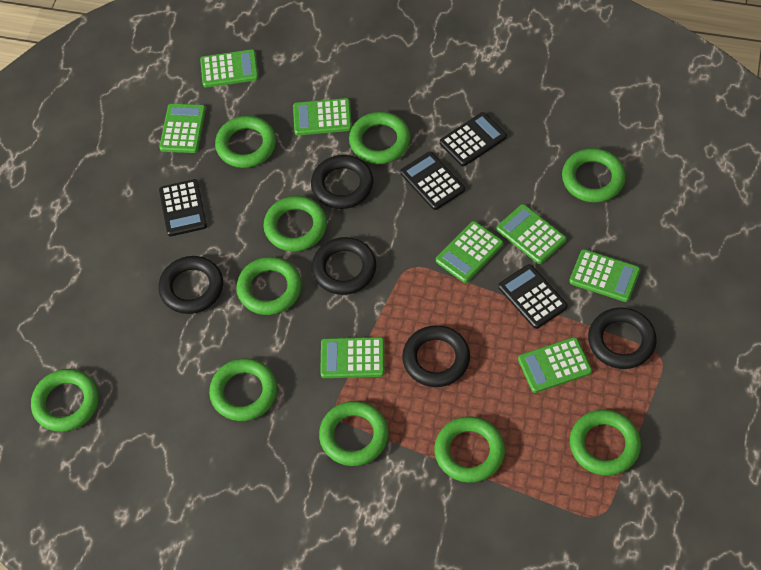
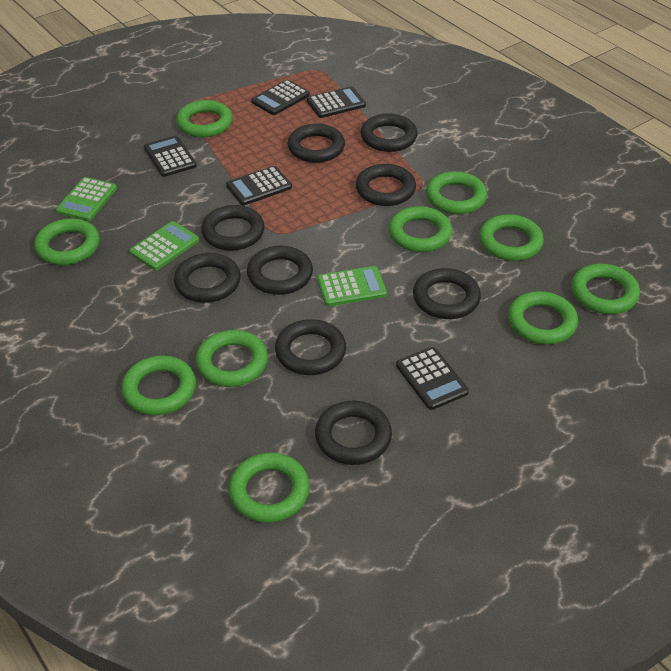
black calculator: [159,179,207,236] [400,152,465,210] [440,112,507,166] [498,264,568,329] = 4 -> [144,136,197,177] [226,166,292,206] [251,80,310,115] [307,86,366,118] [396,347,469,410] = 5
black ring: [158,256,223,314] [311,155,373,209] [312,237,376,295] [402,325,470,387] [588,308,657,369] = 5 -> [174,253,241,303] [201,205,265,251] [247,246,313,295] [275,319,346,375] [288,124,345,163] [315,401,392,465] [356,164,416,206] [361,113,418,152] [413,268,481,319] = 9
green calculator: [159,104,206,153] [200,49,259,88] [293,98,352,135] [320,337,385,378] [436,221,504,283] [497,204,566,264] [518,337,592,393] [569,249,640,302] = 8 -> [56,177,117,221] [129,221,199,270] [317,266,387,306] = 3

